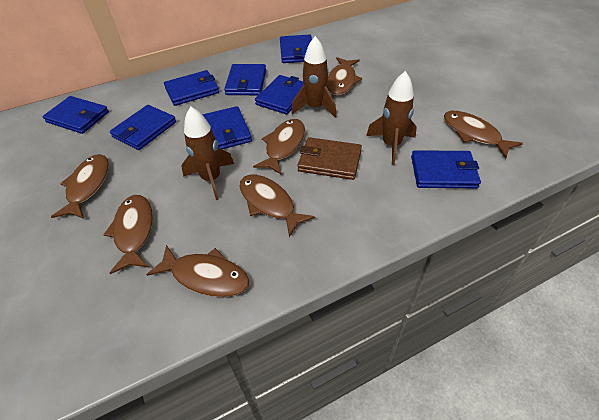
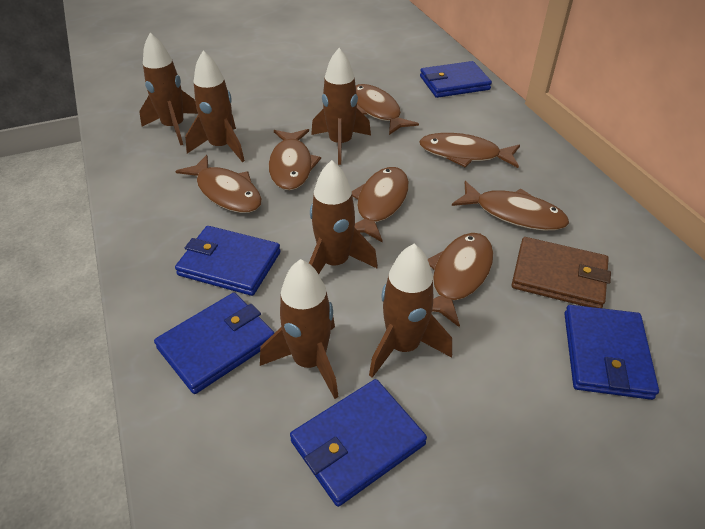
blue wallet: [43,96,109,134] [110,105,176,150] [164,70,219,106] [202,106,252,149] [224,64,266,95] [255,75,303,114] [280,34,312,63] [411,150,481,188] = 8 -> [154,293,274,394] [175,226,281,296] [290,379,427,507] [420,61,492,98] [564,305,659,400] = 5
brown rocket: [181,107,234,200] [291,36,337,118] [366,71,417,165] = 3 -> [139,33,198,145] [185,51,245,162] [260,259,339,399] [309,160,378,274] [311,48,371,165] [369,244,452,378] = 6

